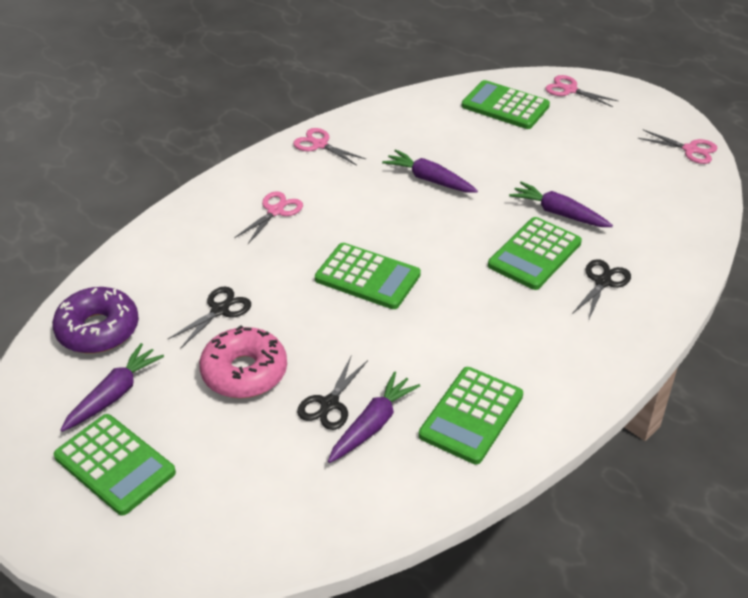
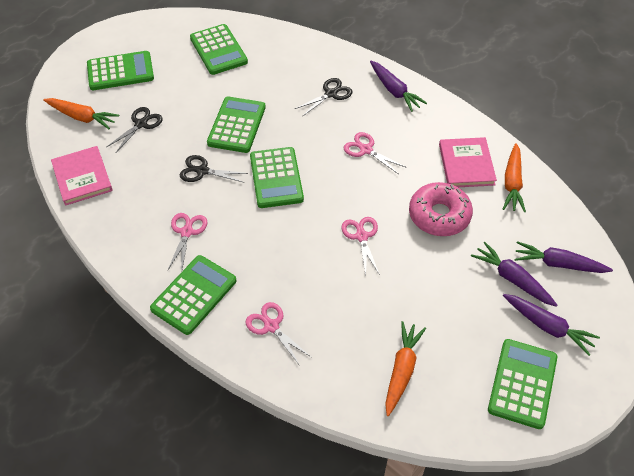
green calculator: [54,414,176,516] [315,243,421,309] [419,367,523,464] [462,80,550,129] [488,217,582,290] = 5 -> [87,51,154,90] [150,255,237,335] [190,24,248,75] [207,97,266,153] [250,147,304,208] [488,339,557,429] = 6
orange carrot: none = 0 -> [43,98,119,129] [385,321,426,416] [503,143,526,212] = 3
pink book: none = 0 -> [51,146,113,206] [439,137,497,187] = 2
purple donut: [52,287,139,353] = 1 -> none = 0

